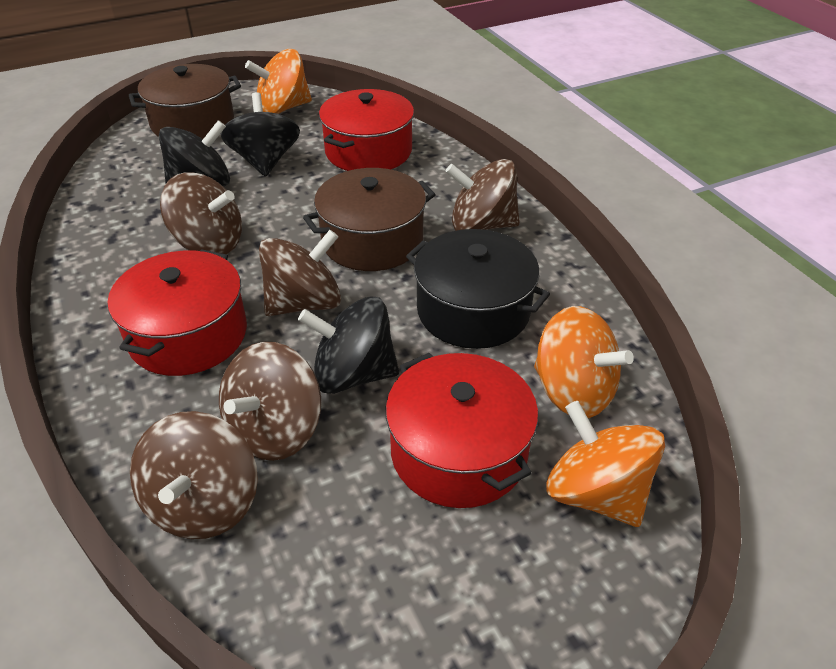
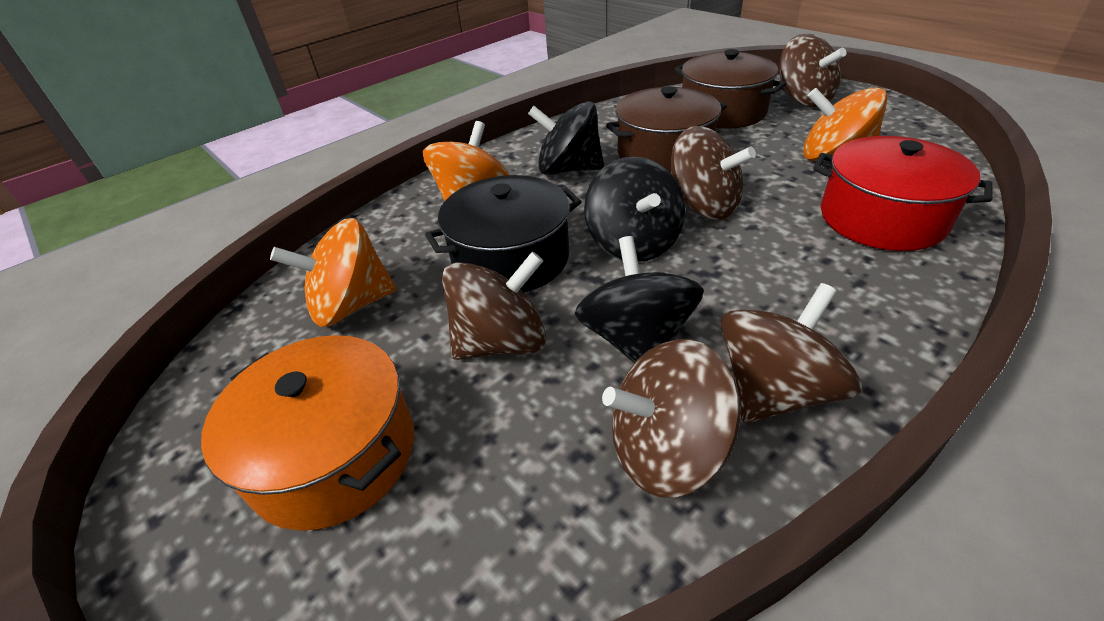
orange pot: none = 0 -> [201,335,414,531] = 1
red pot: [107,249,247,376] [319,89,414,171] [386,353,538,508] = 3 -> [813,136,993,251] = 1

